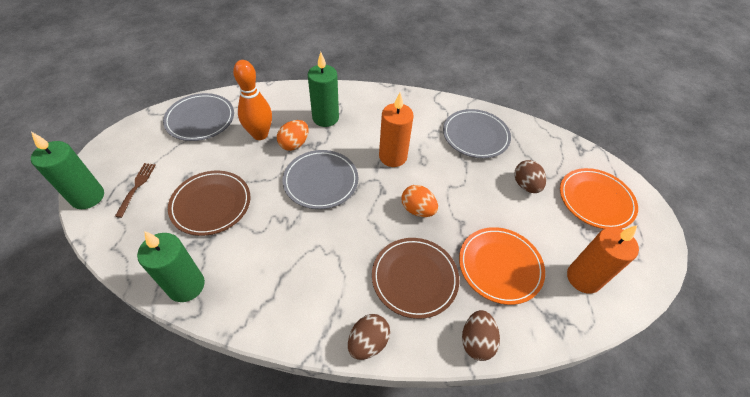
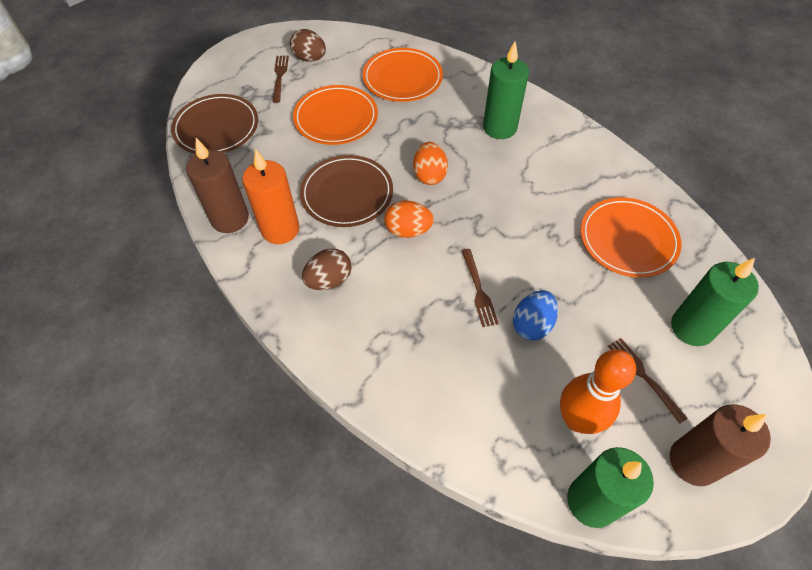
blue egg: none = 0 -> [513,290,558,341] = 1
brown candle: none = 0 -> [186,138,249,233] [670,404,771,486] = 2
brown egg: [348,314,390,360] [462,310,500,361] [514,160,546,193] = 3 -> [290,29,326,62] [302,248,352,290] = 2
brown fork: [115,163,156,218] = 1 -> [272,56,289,103] [462,249,499,327] [608,338,688,424] = 3
grey plate: [163,93,234,141] [283,150,358,209] [443,109,511,158] = 3 -> none = 0
orange candle: [379,93,414,167] [567,225,639,293] = 2 -> [242,149,300,244] = 1
orange plate: [459,227,545,305] [560,168,638,229] = 2 -> [293,85,378,145] [363,48,443,102] [581,197,682,278] = 3

